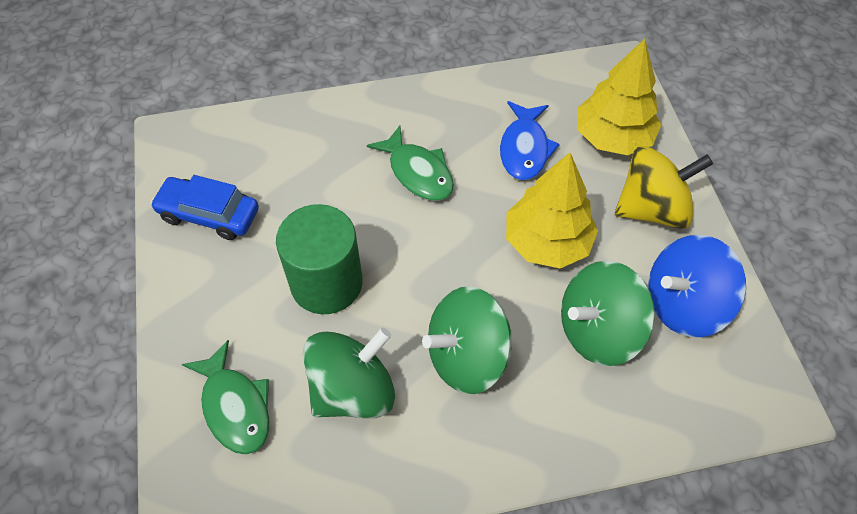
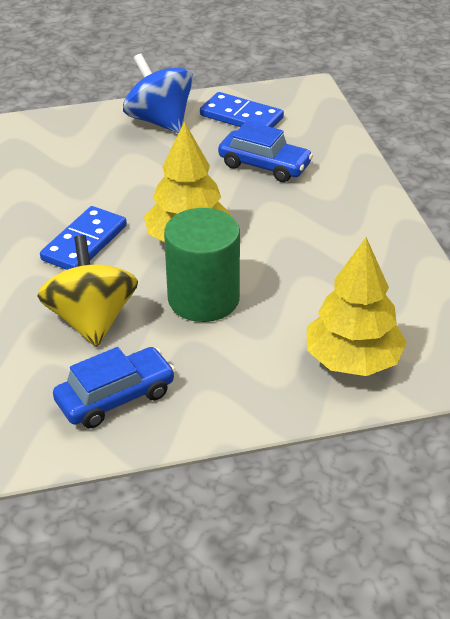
blue car: [150,175,259,240] = 1 -> [53,347,175,428] [218,121,313,182] = 2
blue domino: none = 0 -> [40,206,127,270] [200,92,284,128] = 2
blue fish: [500,101,560,180] = 1 -> none = 0
green fish: [182,340,270,455] [367,125,454,201] = 2 -> none = 0
green spinning top: [303,327,395,419] [422,286,512,394] [561,261,655,366] = 3 -> none = 0

